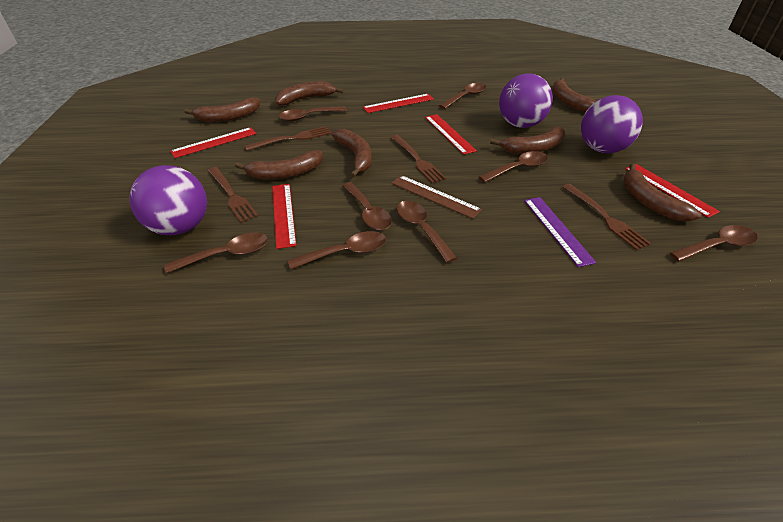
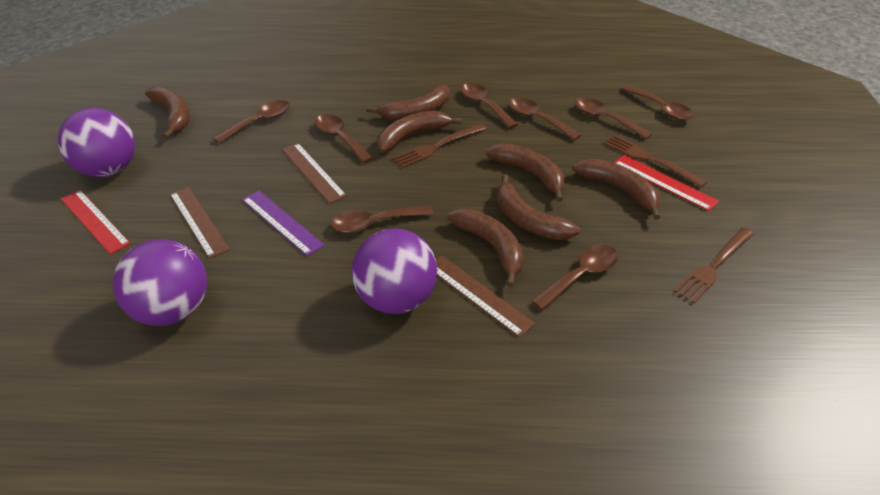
brown fork: [208,167,258,223] [245,126,332,151] [390,135,446,184] [562,184,651,250] = 4 -> [392,124,486,168] [604,135,707,188] [673,227,754,304] = 3
brown ruler: [391,175,482,219] = 1 -> [170,187,230,259] [282,143,347,204] [436,255,535,338] = 3
red ruler: [170,127,257,158] [272,184,297,249] [363,94,434,113] [425,114,477,155] [625,164,720,218] = 5 -> [61,190,131,254] [614,155,719,211] = 2

